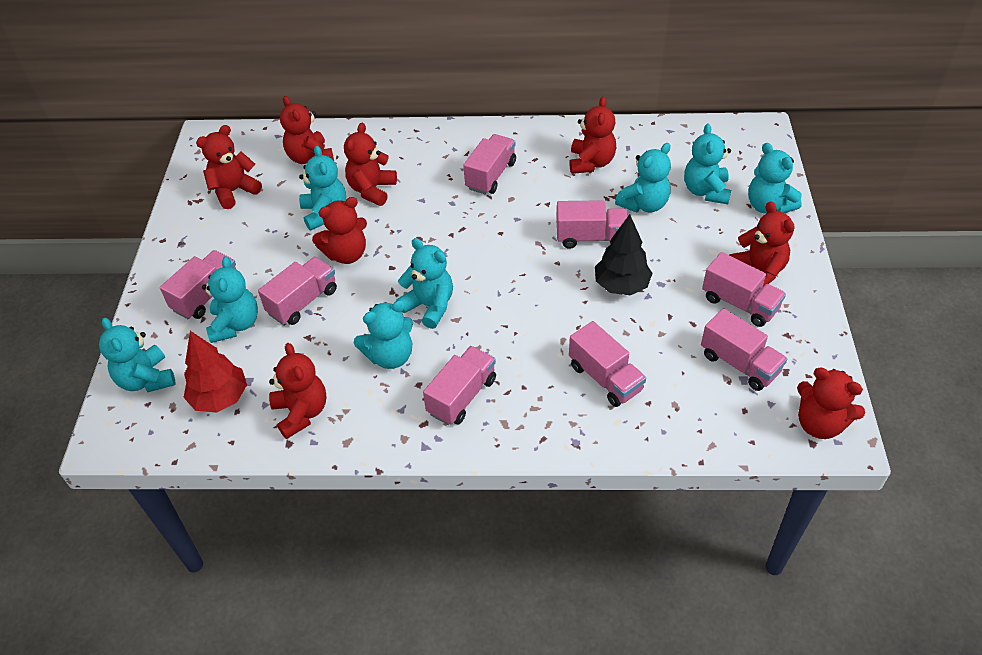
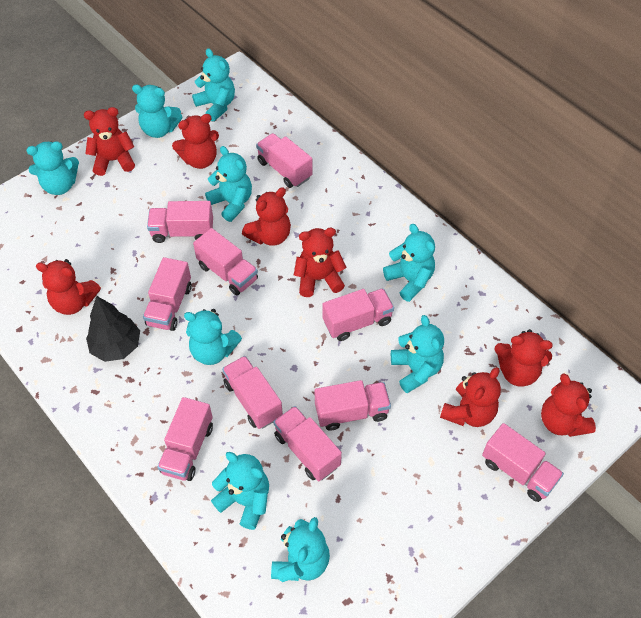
pink truck: [160,250,236,319] [258,257,337,325] [423,346,496,425] [463,134,516,194] [556,200,628,249] [569,321,646,407] [701,308,787,391] [702,252,786,327] = 8 -> [143,257,192,331] [147,201,213,243] [157,397,213,481] [193,228,258,295] [222,356,283,429] [256,133,313,188] [273,406,342,481] [315,380,391,431] [322,288,394,341] [482,423,564,502] = 10
red tree: [183,331,247,413] = 1 -> none = 0
turquoise teddy bear: [99,318,176,392] [202,256,258,343] [299,146,346,230] [354,300,413,369] [396,238,453,329] [615,143,671,212] [684,124,731,204] [748,143,802,214] = 8 -> [27,141,79,195] [132,85,182,138] [184,309,242,365] [192,48,235,122] [205,146,252,222] [211,452,269,530] [271,517,330,582] [383,224,435,302] [391,315,444,393] = 9

